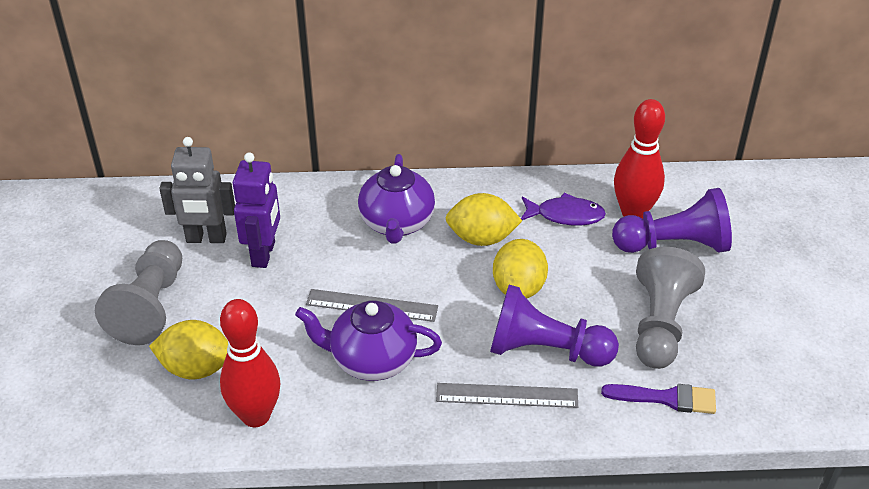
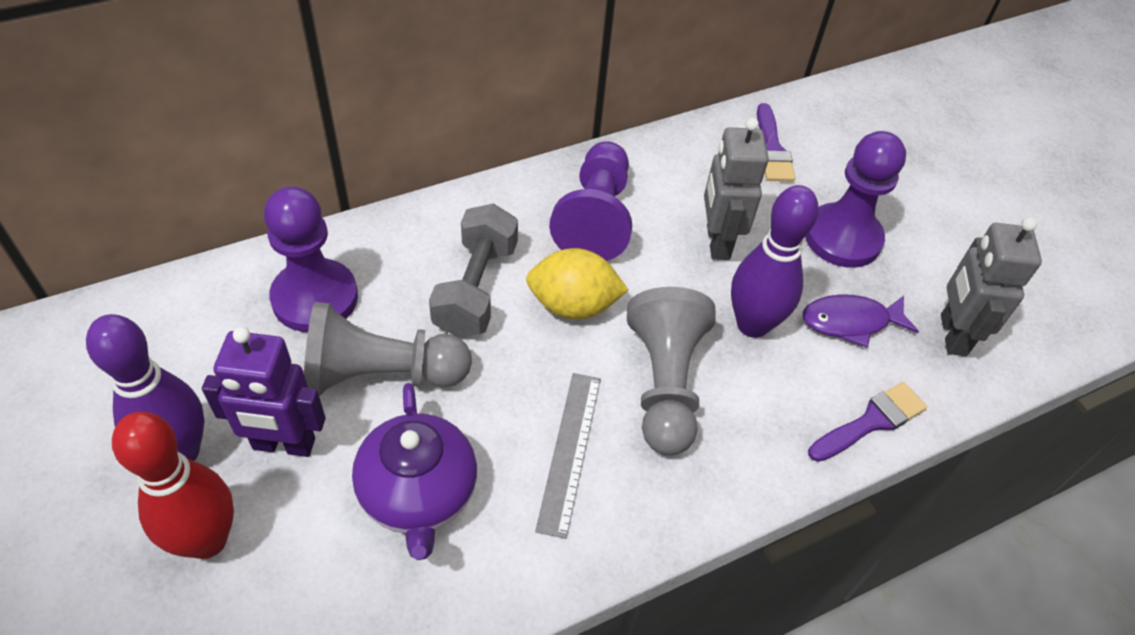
grey dumbbell: none = 0 -> [429,203,518,337] = 1
grey robot: [159,137,235,243] = 1 -> [704,118,769,260] [941,217,1042,356] = 2
grey ruler: [306,289,438,322] [436,383,578,408] = 2 -> [535,373,601,539] = 1
purple bowling pin: none = 0 -> [86,314,204,461] [731,185,819,338] = 2
purple brush: [601,384,716,414] = 1 -> [757,103,796,181] [808,382,927,462] = 2
purple pawn: [490,285,619,366] [612,188,732,253] = 2 -> [264,186,358,332] [549,141,632,261] [805,131,906,268] = 3
purple teapot: [295,300,442,381] [358,154,435,244] = 2 -> [352,383,477,560] = 1
red bowling pin: [220,299,280,427] [614,99,665,219] = 2 -> [112,412,234,559] = 1
yellow lemon: [149,320,228,379] [446,193,522,246] [493,239,548,298] = 3 -> [526,248,628,319] = 1

